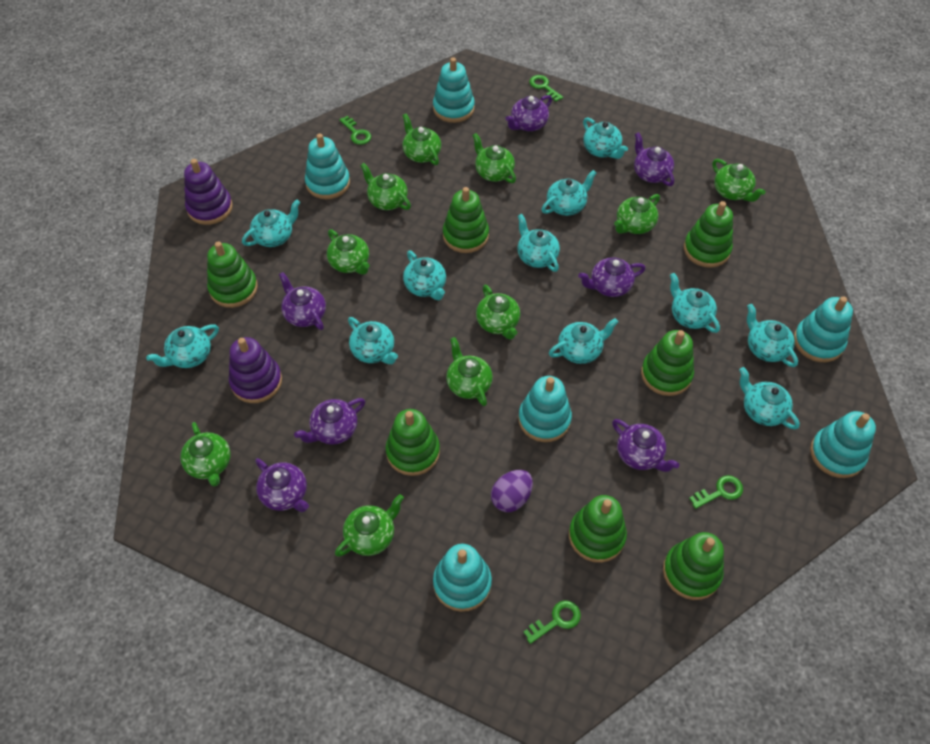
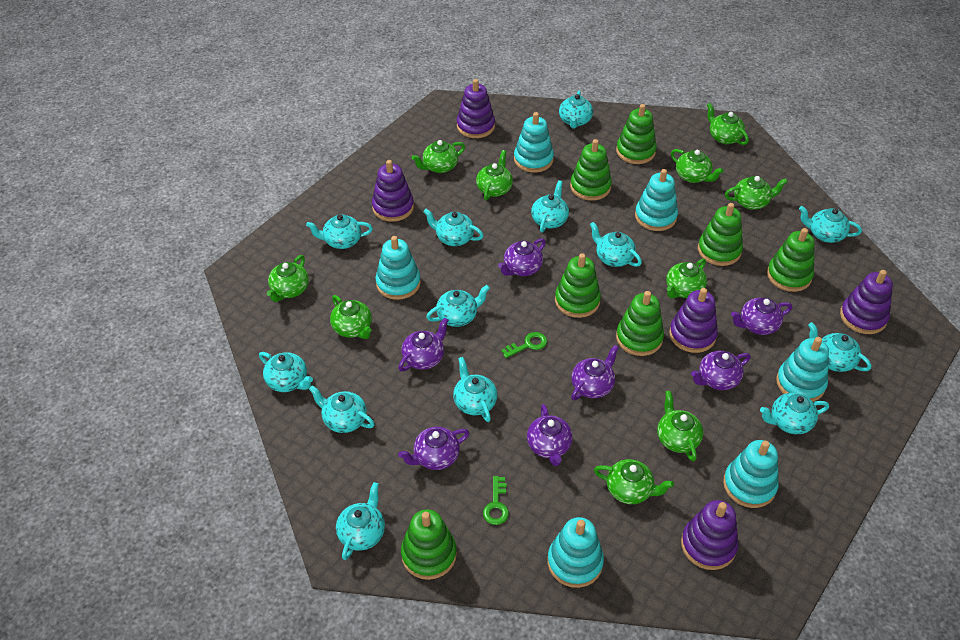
green key: [339,116,371,145] [523,600,581,644] [529,75,563,102] [689,475,743,509] = 4 -> [483,476,509,525] [501,332,547,358] = 2
purple egg: [491,470,533,512] = 1 -> none = 0
purple stacking toy: [184,159,233,225] [229,337,282,403] = 2 -> [372,160,414,222] [457,79,495,138] [669,288,718,353] [681,500,738,570] [840,270,893,334] = 5
turquoise teapot: [146,324,219,368] [242,199,300,247] [348,317,398,364] [403,250,446,300] [518,214,560,272] [542,170,596,216] [549,318,618,364] [583,117,628,159] [670,273,720,333] [739,367,800,429] [747,304,798,367] = 11 -> [259,352,313,392] [306,214,373,249] [309,385,375,433] [336,482,385,560] [423,209,484,246] [426,285,490,327] [453,357,498,422] [531,180,569,233] [559,91,593,129] [590,222,642,267] [760,393,829,434] [799,206,862,243] [808,322,871,372] = 13

